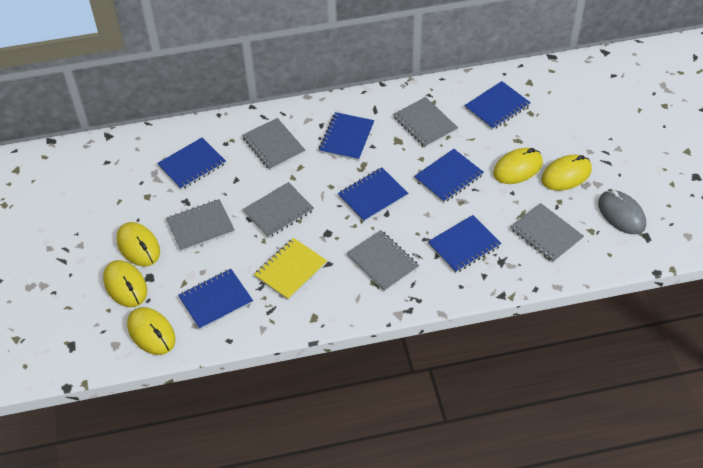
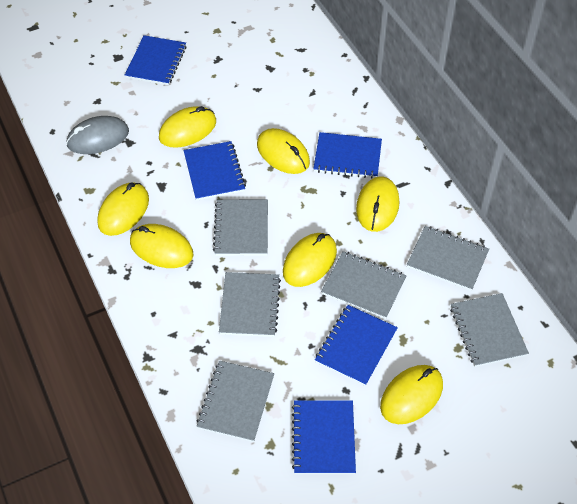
blue notebook: [157,137,226,190] [178,269,253,330] [319,112,374,161] [338,167,408,222] [414,149,484,203] [428,215,502,273] [464,81,531,130] = 7 -> [125,35,187,85] [183,141,246,201] [292,400,356,474] [313,132,382,179] [315,305,398,386] = 5
yellow mouse: [103,260,147,307] [116,222,160,266] [127,307,176,355] [493,148,543,184] [541,155,592,191] = 5 -> [97,182,149,236] [130,224,193,268] [159,106,216,148] [257,128,310,174] [283,233,337,287] [356,176,399,232] [380,365,443,424] = 7
yellow notebook: [254,238,327,300] = 1 -> none = 0

